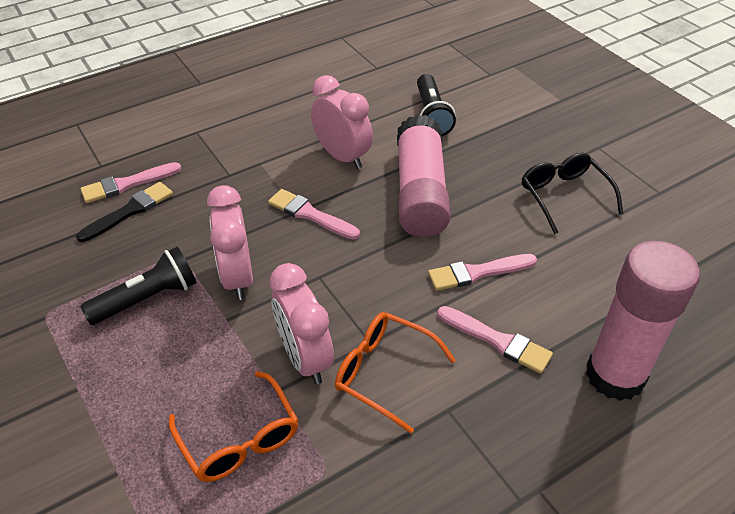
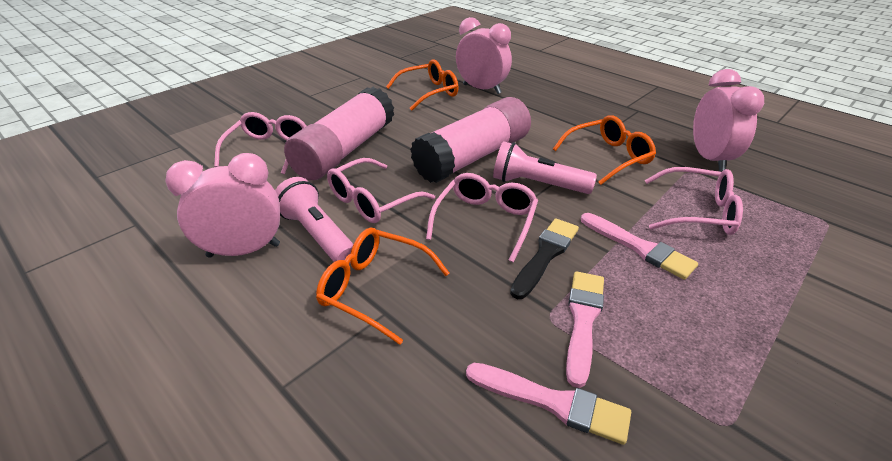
black flashlight: [80,247,197,325] [417,74,456,136] = 2 -> none = 0
black glasses: [522,153,623,234] = 1 -> none = 0
orange glasses: [169,371,298,482] [335,312,456,433] = 2 -> [316,228,449,345] [386,59,458,110] [553,115,656,185] = 3
pink brush: [80,162,181,203] [268,189,360,240] [428,254,537,291] [437,306,553,374] = 4 -> [466,363,631,445] [566,271,604,388] [581,213,698,280] = 3
pink flashlight: none = 0 -> [275,177,353,264] [493,141,597,194] = 2
pink glasses: none = 0 -> [214,112,306,174] [327,158,435,223] [426,173,538,262] [645,167,743,235] = 4

